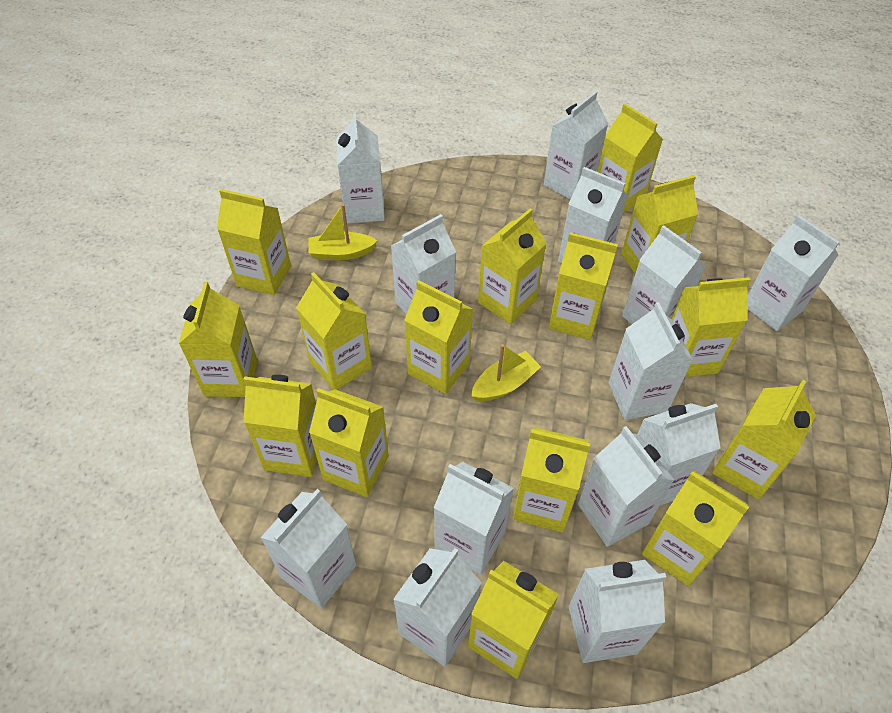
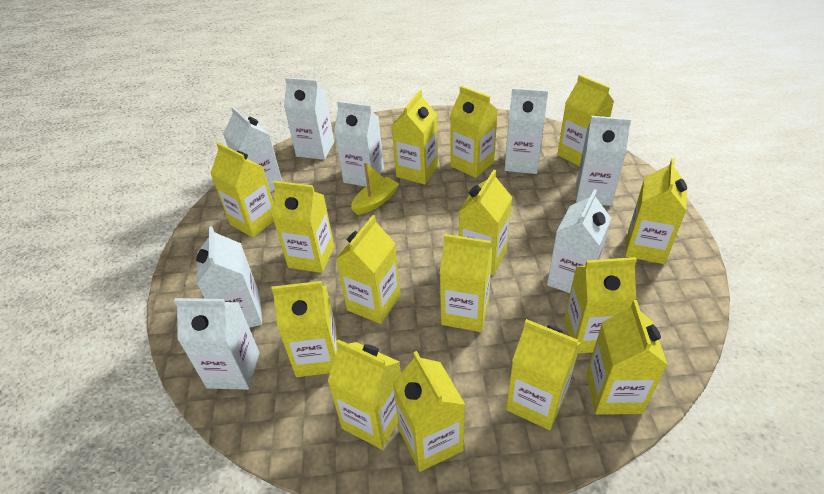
white carton: [260,489,356,608] [336,113,385,224] [391,214,456,314] [393,548,482,666] [434,462,514,575] [544,91,608,200] [558,167,628,263] [569,560,666,663] [578,426,674,547] [608,302,693,420] [622,225,706,324] [637,403,721,506] [747,215,839,331] = 13 -> [174,298,260,390] [196,226,262,328] [223,106,282,192] [284,77,334,160] [334,101,384,187] [504,88,548,174] [547,189,611,293] [576,116,631,206] = 8
yellow boat: [308,204,378,260] [471,344,541,402] = 2 -> [351,162,399,215] = 1

